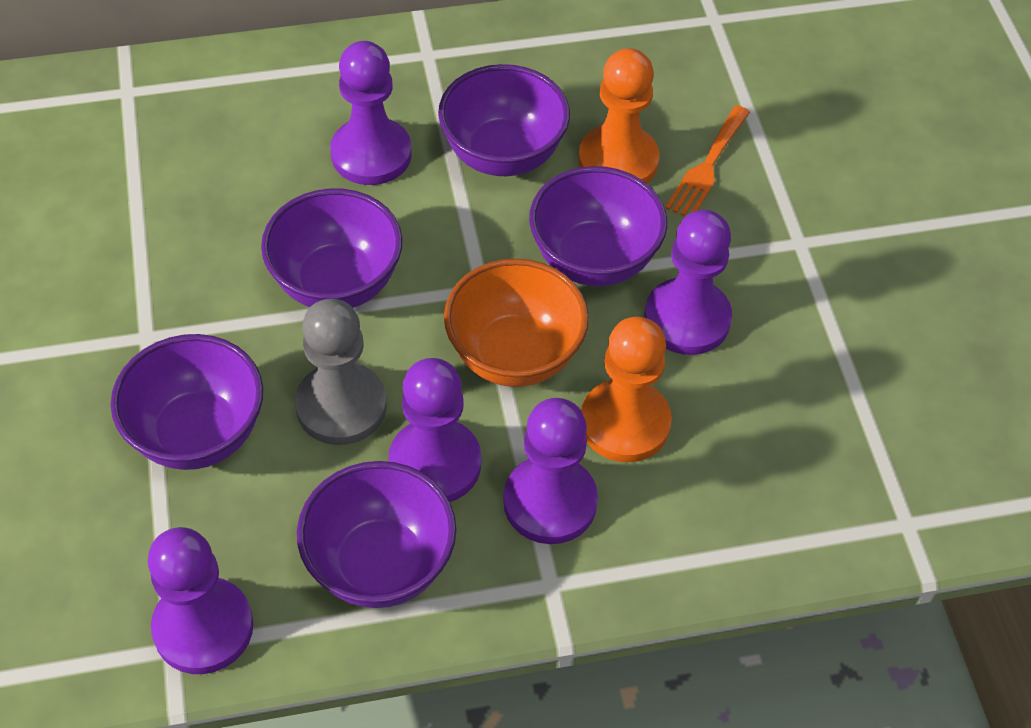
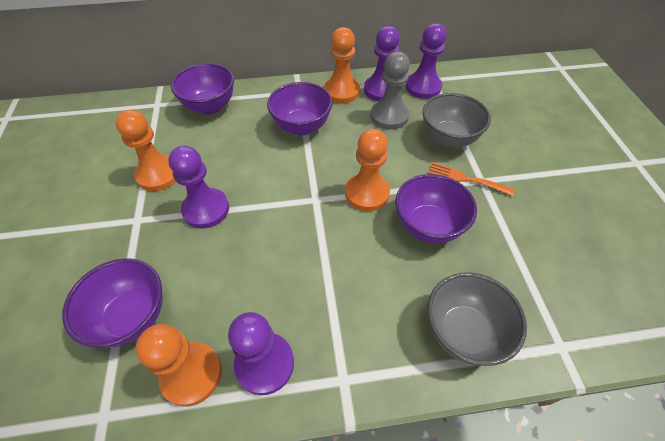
grey bowl: none = 0 -> [423,93,491,148] [428,272,527,366] = 2
orange bowl: [444,259,589,387] = 1 -> none = 0
orange pawn: [578,48,659,184] [581,317,672,462] = 2 -> [115,110,176,191] [136,324,222,407] [324,27,360,103] [345,129,390,211] = 4
purple bowl: [111,334,263,470] [261,188,403,308] [297,461,456,608] [438,64,570,176] [529,166,667,286] = 5 -> [62,258,163,347] [171,63,234,114] [267,82,333,135] [396,174,477,244] = 4
purple pawn: [148,527,254,674] [330,41,412,185] [388,358,481,502] [503,398,598,544] [644,210,732,355] = 5 -> [168,146,229,228] [228,312,294,395] [364,26,400,101] [405,23,447,99] = 4

